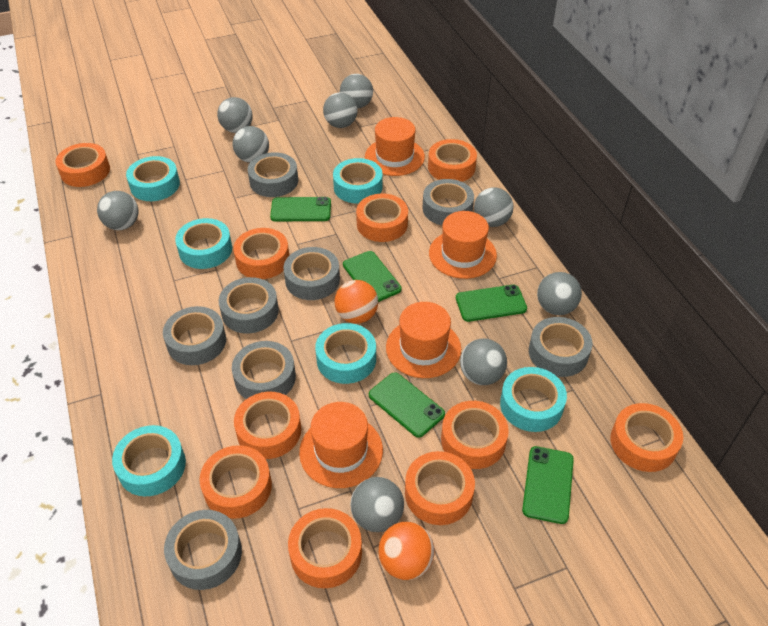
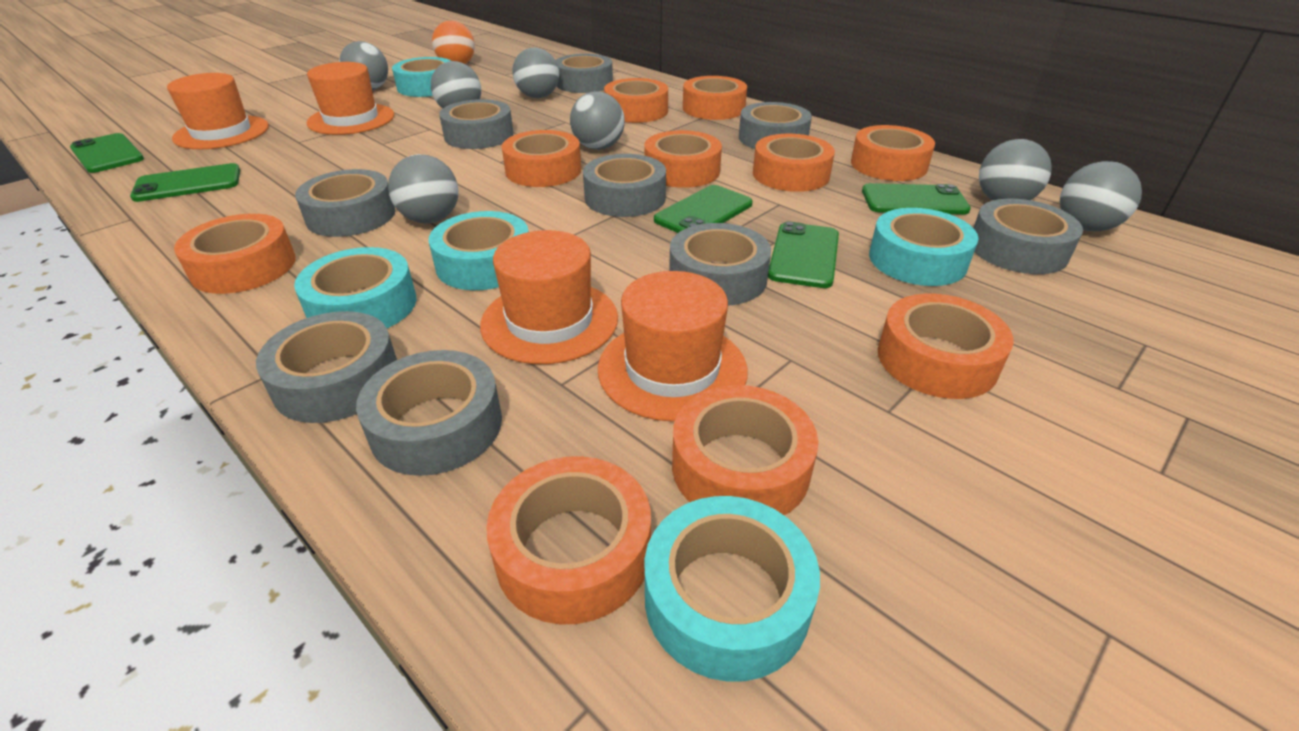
grey ball: [97,191,139,230] [217,97,253,133] [233,126,269,163] [323,93,358,128] [340,74,373,109] [350,477,404,532] [460,339,507,385] [474,187,514,227] [537,272,582,315] = 9 -> [339,41,388,90] [388,154,459,224] [431,61,481,108] [512,48,559,98] [570,91,625,150] [979,139,1052,201] [1060,161,1142,231] = 7
grey tape: [163,306,226,365] [164,510,242,590] [219,277,279,333] [232,341,296,399] [248,152,298,197] [283,247,340,300] [422,179,474,226] [529,317,593,377] = 8 -> [256,311,397,423] [295,169,396,237] [356,350,502,476] [439,99,513,149] [555,54,613,93] [583,154,666,217] [669,223,771,306] [739,102,812,149] [973,199,1083,274] = 9
orange ball: [335,280,378,324] [379,522,434,580] = 2 -> [432,21,475,64] = 1
turquoise tape: [112,425,186,496] [126,156,180,201] [175,218,232,269] [315,323,376,384] [333,158,383,204] [500,367,567,432] = 6 -> [294,247,416,328] [392,57,451,97] [429,211,529,290] [645,496,820,682] [869,208,979,286] = 5

